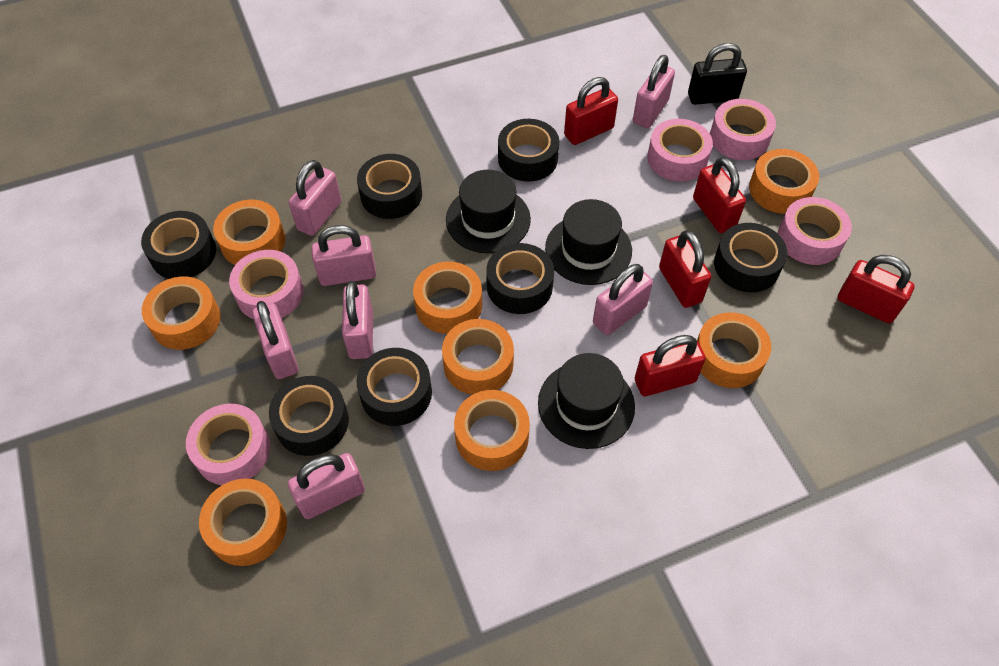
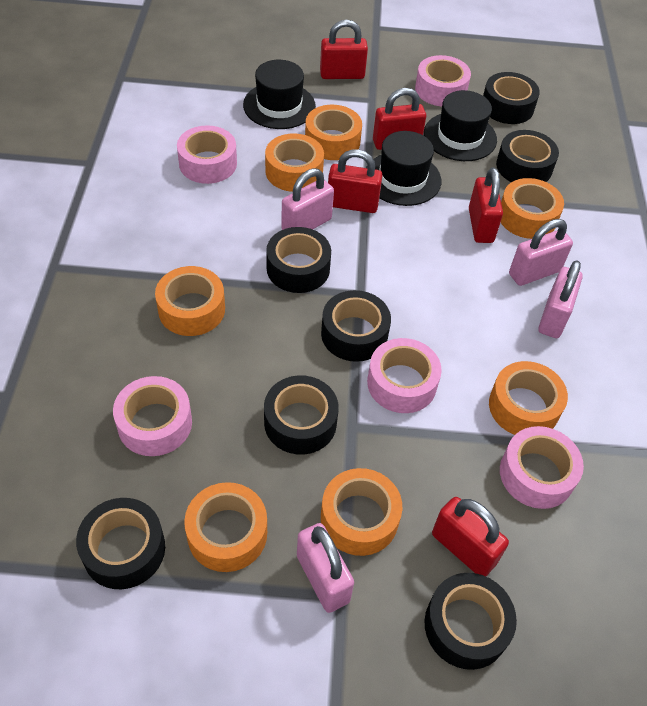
black padlock: [688,43,747,105] = 1 -> none = 0
orange tape: [142,276,220,350] [199,479,287,566] [213,200,285,265] [413,261,482,334] [442,319,514,395] [454,390,530,471] [697,312,771,388] [749,149,819,214] = 8 -> [155,266,225,336] [184,482,267,572] [265,133,324,192] [305,105,362,160] [321,468,402,556] [489,361,568,435] [501,178,564,239] = 7
pink padlock: [252,301,298,379] [288,453,365,519] [289,160,341,236] [311,225,376,286] [342,281,373,359] [593,264,653,335] [633,55,675,128] = 7 -> [281,168,334,230] [297,523,354,613] [509,219,573,286] [538,260,583,338] = 4

